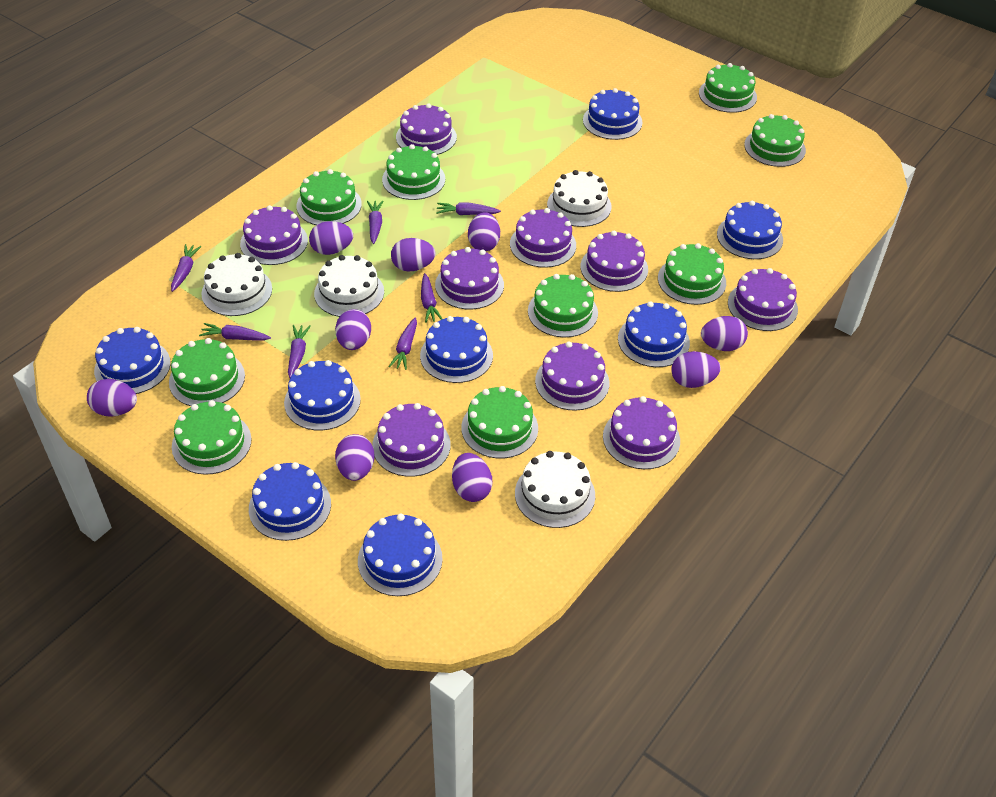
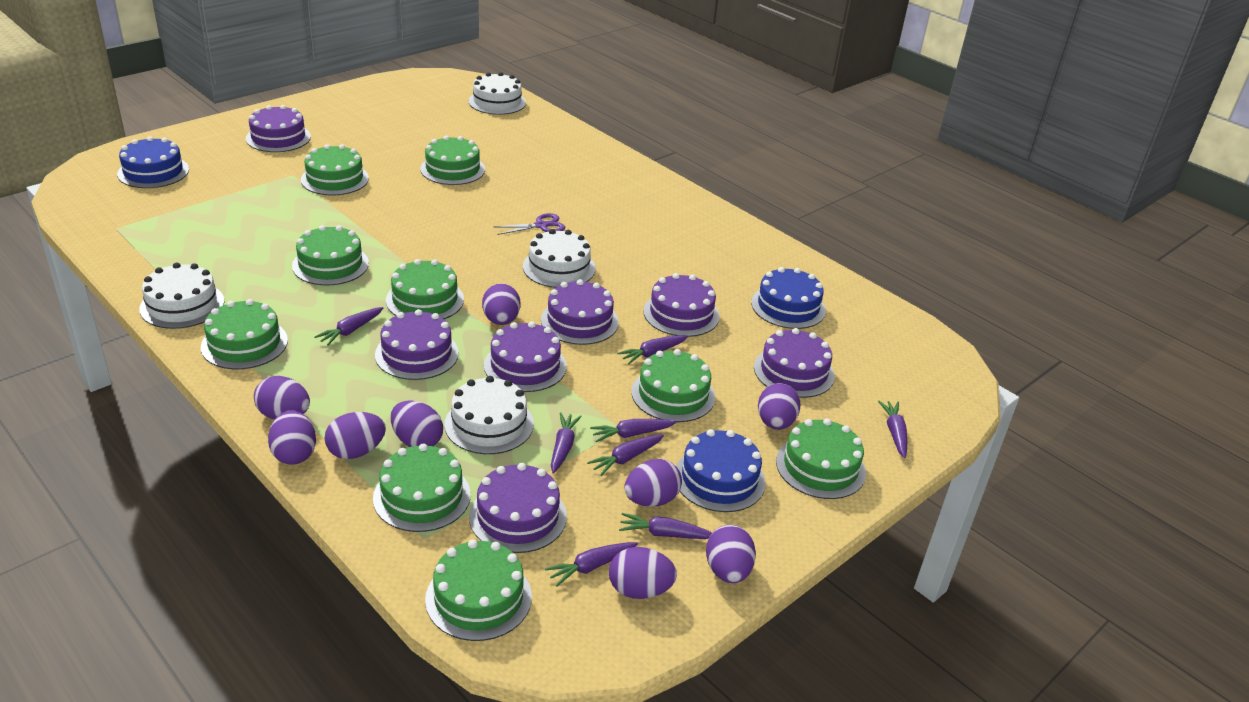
blue cake: [94,327,171,394] [249,462,331,541] [284,360,361,431] [358,514,443,596] [420,316,493,383] [583,88,643,140] [618,301,690,367] [717,201,783,259] = 8 -> [117,136,189,188] [676,429,766,512] [751,267,826,329] = 3
purple cake: [240,205,308,265] [372,403,451,477] [396,103,457,155] [435,247,504,309] [510,208,576,268] [535,341,609,411] [580,231,648,292] [603,396,680,469] [728,268,798,331] = 9 -> [246,105,311,152] [375,309,459,380] [469,463,567,553] [484,321,567,392] [541,279,619,345] [644,273,719,337] [754,328,835,398] = 7
purple carrot: [171,244,202,292] [199,323,271,341] [288,325,311,378] [367,200,383,244] [389,317,417,370] [421,273,442,323] [436,202,501,215] = 7 -> [314,307,383,346] [545,542,638,587] [551,413,582,474] [587,434,664,476] [590,419,676,442] [618,335,688,364] [619,513,712,539] [878,401,907,458] = 8
purple scissors: none = 0 -> [495,213,565,235] = 1

